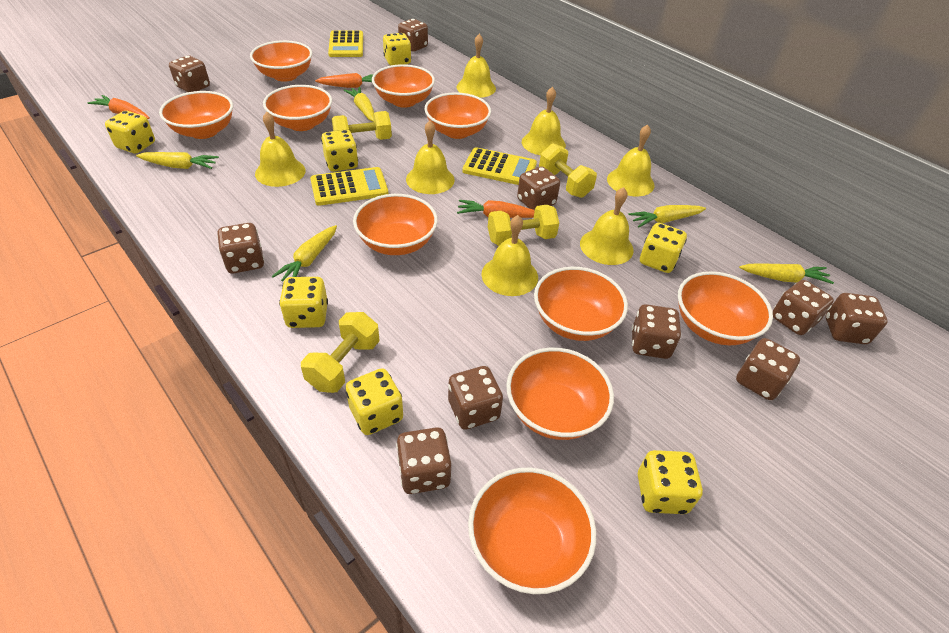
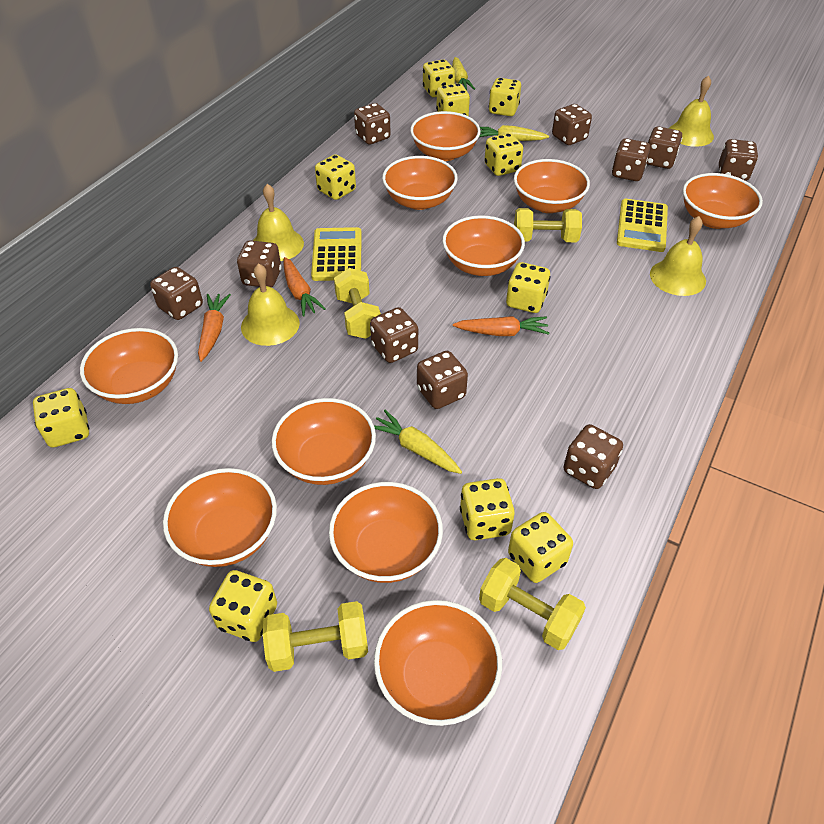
yellow bell: [255,112,306,187] [406,120,455,194] [457,34,496,98] [481,215,538,296] [522,87,566,155] [580,187,634,265] [607,124,654,196] = 7 -> [241,263,300,346] [253,184,304,261] [650,216,706,296] [669,75,714,147] = 4
yellow calculator: [310,167,388,206] [328,30,363,57] [462,147,537,185] = 3 -> [311,227,362,281] [617,199,668,252] = 2
yellow carrot: [136,152,219,169] [272,225,337,281] [344,87,374,122] [628,205,706,228] [739,264,834,284] = 5 -> [374,410,462,474] [452,57,475,90] [479,125,549,141] = 3
yellow dice: [105,111,155,153] [279,277,328,328] [321,130,358,172] [346,368,403,435] [383,33,411,65] [638,450,703,514] [640,223,687,273] = 7 -> [33,388,89,448] [209,570,277,642] [315,154,356,200] [423,60,455,97] [436,83,470,116] [460,478,515,540] [485,133,523,176] [489,78,521,116] [506,262,551,313] [508,512,573,583] = 10

